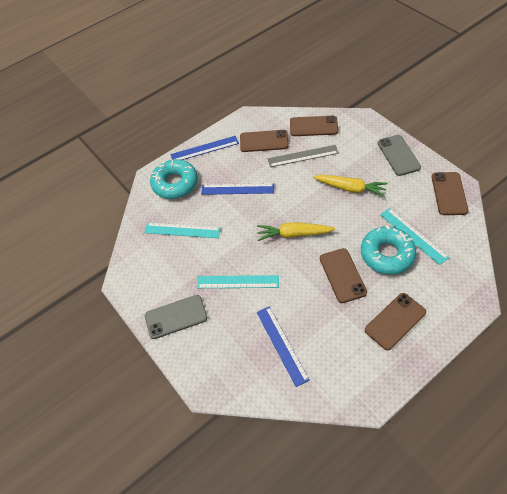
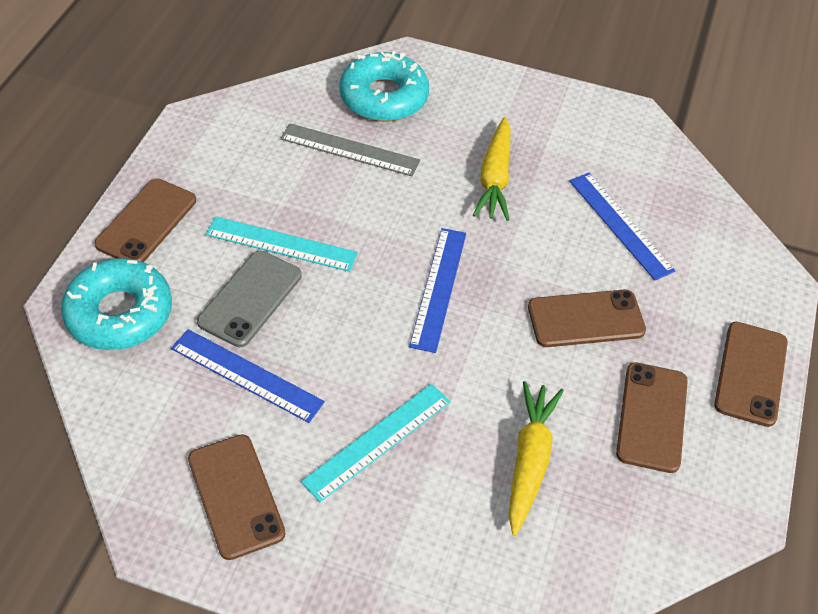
grey phone: [145,295,207,339] [378,135,421,176] = 2 -> [197,251,302,347] = 1
turquoise ruler: [144,222,221,238] [197,275,279,288] [380,208,449,265] = 3 -> [206,216,358,272] [301,384,451,502] = 2

